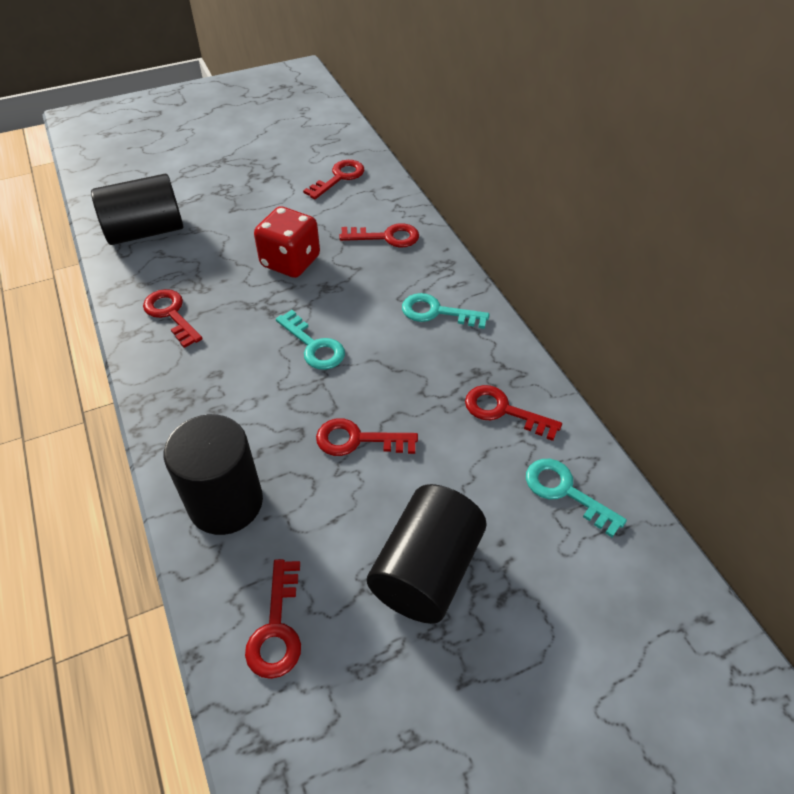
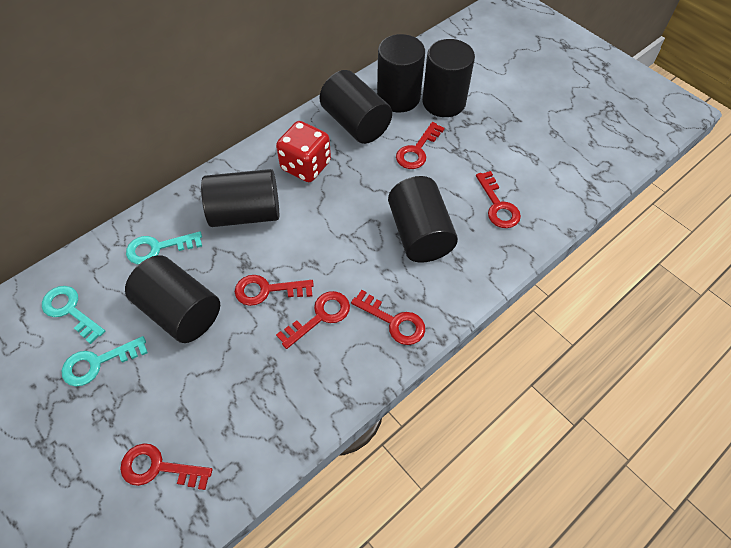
black cylinder: [91,174,183,245] [164,414,263,535] [367,484,486,624] = 3 -> [125,255,220,343] [201,169,279,227] [319,70,392,144] [377,34,425,112] [388,176,458,263] [422,39,475,117] = 6

